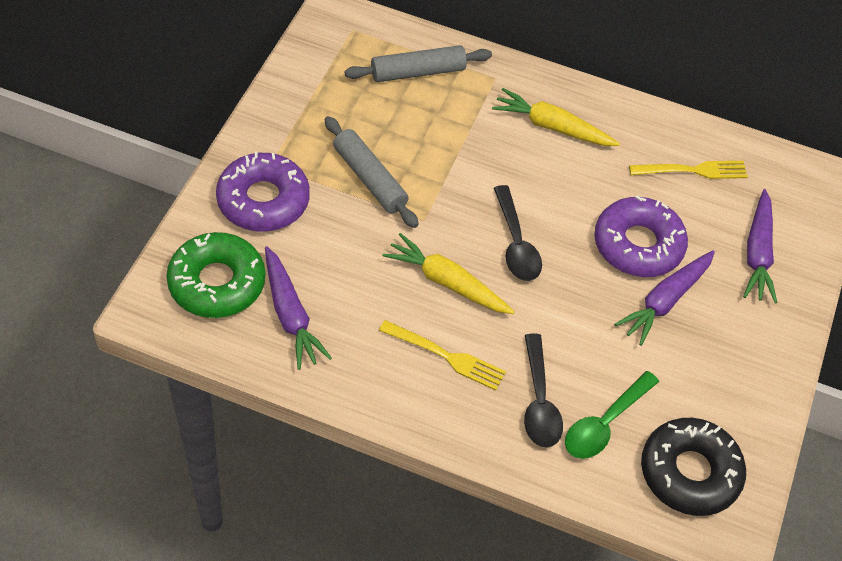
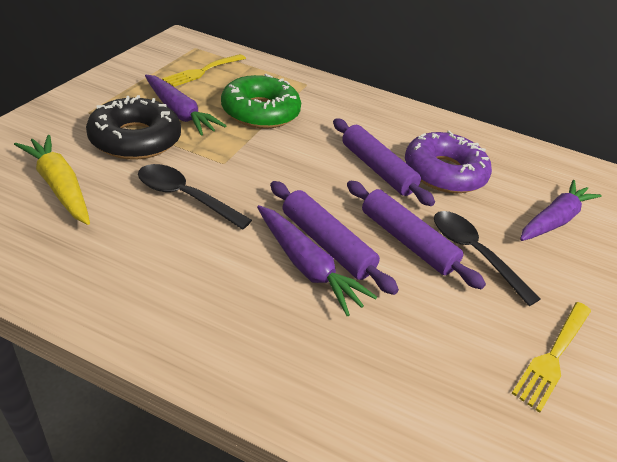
green spoon: [565,371,659,459] = 1 -> none = 0
grey rolling pin: [325,116,419,228] [344,45,492,82] = 2 -> none = 0
purple donut: [216,152,310,232] [594,195,688,277] = 2 -> [405,131,492,193] = 1
purple rolling pin: none = 0 -> [270,181,399,295] [333,118,435,206] [347,181,486,289] = 3
yellow carrot: [382,233,515,314] [492,88,620,146] = 2 -> [14,135,90,225] = 1

